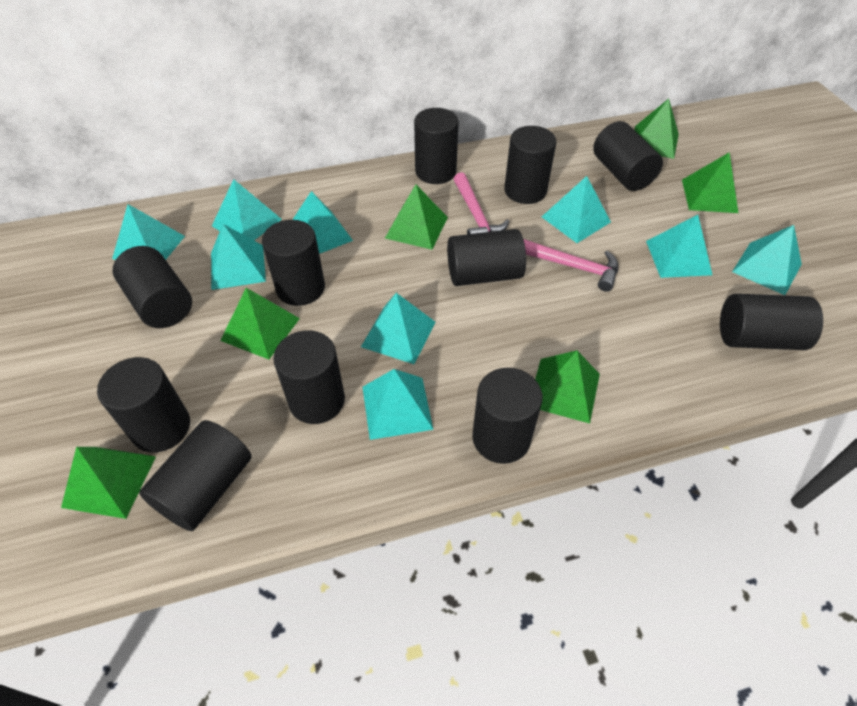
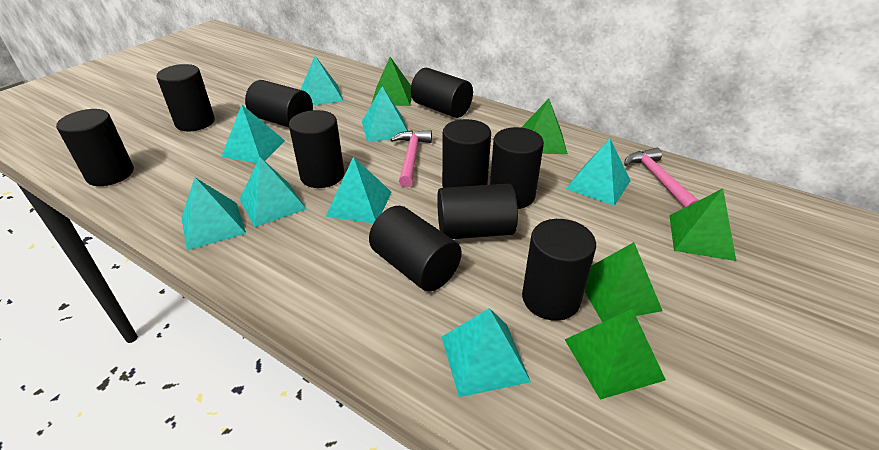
black cylinder: [97,357,190,453] [113,246,192,328] [139,420,251,531] [262,220,325,306] [273,330,345,424] [414,108,459,184] [447,229,526,286] [472,368,543,464] [504,126,556,204] [593,121,663,191] [720,294,823,350] = 11 -> [56,109,134,186] [156,64,215,131] [245,80,313,127] [289,110,344,188] [369,206,462,291] [411,68,473,118] [437,184,518,239] [442,119,491,188] [490,127,544,209] [522,219,596,321] = 10
green pyramid: [61,447,156,519] [220,288,300,359] [385,185,448,250] [535,350,600,423] [634,99,679,159] [682,152,738,213] = 6 -> [371,57,412,106] [521,99,568,154] [564,309,666,400] [585,242,662,322] [669,188,736,261] = 5
turquoise pyramid: [112,204,185,260] [211,224,266,290] [212,179,282,240] [293,191,353,254] [361,293,436,364] [362,369,433,440] [542,176,611,243] [646,215,712,278] [732,225,802,295] = 9 -> [181,177,246,250] [221,105,285,163] [240,157,306,227] [301,56,343,105] [325,157,392,223] [362,86,408,142] [442,308,531,397] [566,139,631,206] = 8

